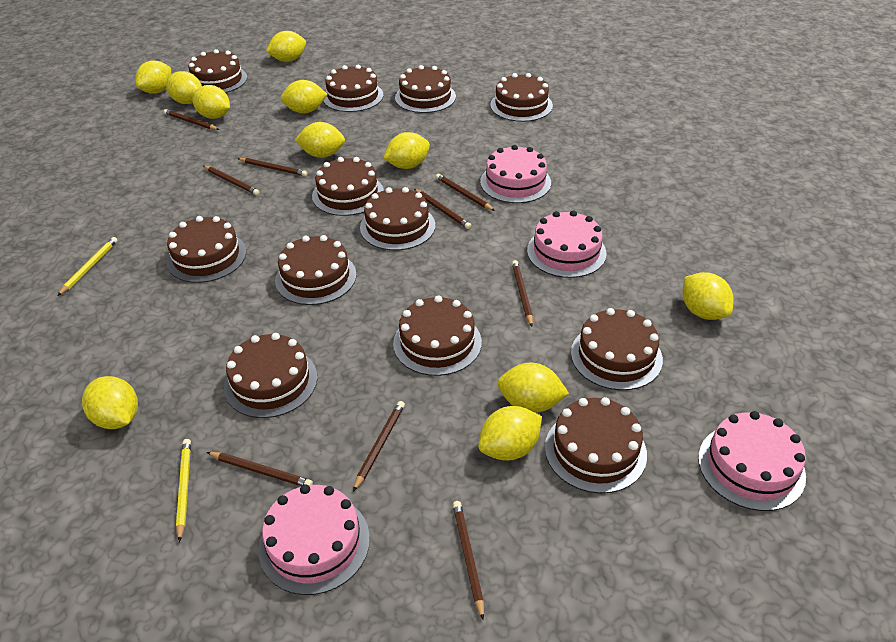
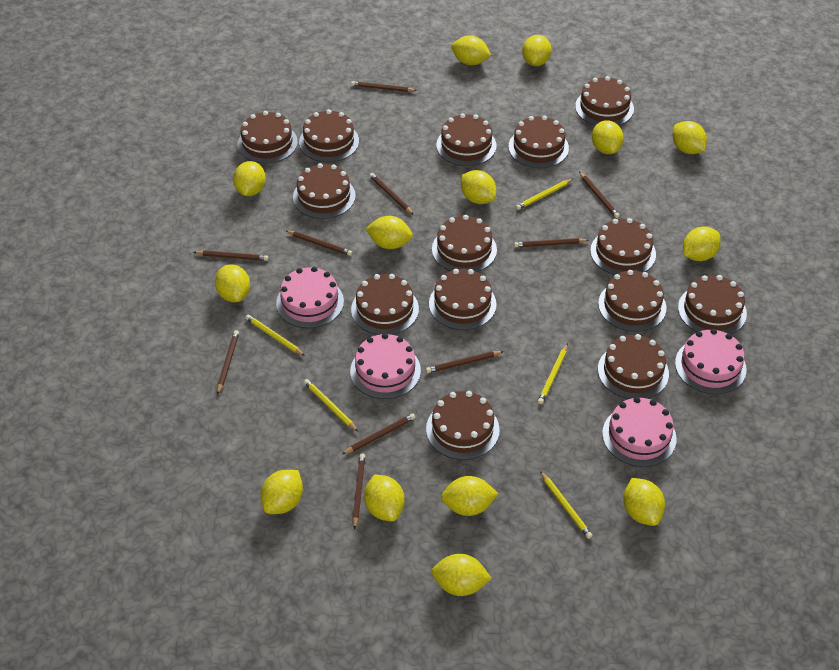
brown cake: [166,216,246,283] [188,49,247,93] [224,333,317,418] [275,235,356,305] [312,157,384,216] [323,65,384,112] [360,187,435,250] [393,295,482,376] [395,65,456,113] [490,73,553,122] [545,397,647,493] [571,308,663,390] = 12 -> [237,111,298,164] [293,163,356,219] [299,109,359,162] [351,274,419,335] [426,391,500,460] [429,269,497,330] [432,215,497,272] [436,113,497,166] [508,115,569,168] [575,76,634,126] [590,218,656,275] [598,270,666,332] [598,334,669,399] [678,275,747,334] = 14
brown pencil: [164,109,219,130] [204,166,260,195] [207,452,313,486] [237,158,307,176] [353,401,405,492] [414,189,471,229] [436,174,495,211] [453,501,484,620] [512,260,533,327] = 9 -> [193,250,268,261] [217,330,239,395] [285,230,353,256] [342,414,415,454] [351,81,417,92] [353,453,365,530] [369,173,414,215] [426,351,504,373] [514,238,588,247] [579,172,620,218] = 10
yellow lemon: [82,376,138,429] [135,60,172,94] [166,71,202,104] [192,85,230,119] [266,31,306,62] [281,80,328,113] [295,122,345,158] [383,132,430,169] [478,406,542,461] [497,363,569,413] [682,272,733,320] = 11 -> [215,264,250,302] [233,161,266,196] [261,470,303,514] [364,475,405,522] [366,216,413,249] [431,554,492,596] [441,476,498,516] [451,35,491,65] [461,170,496,204] [522,35,551,66] [592,120,624,154] [623,478,665,526] [673,121,707,154] [683,226,721,261] = 14
yellow pencil: [57,237,118,296] [176,439,191,542] = 2 -> [245,315,305,356] [304,379,358,432] [516,179,573,210] [538,343,568,404] [540,471,592,539] = 5

